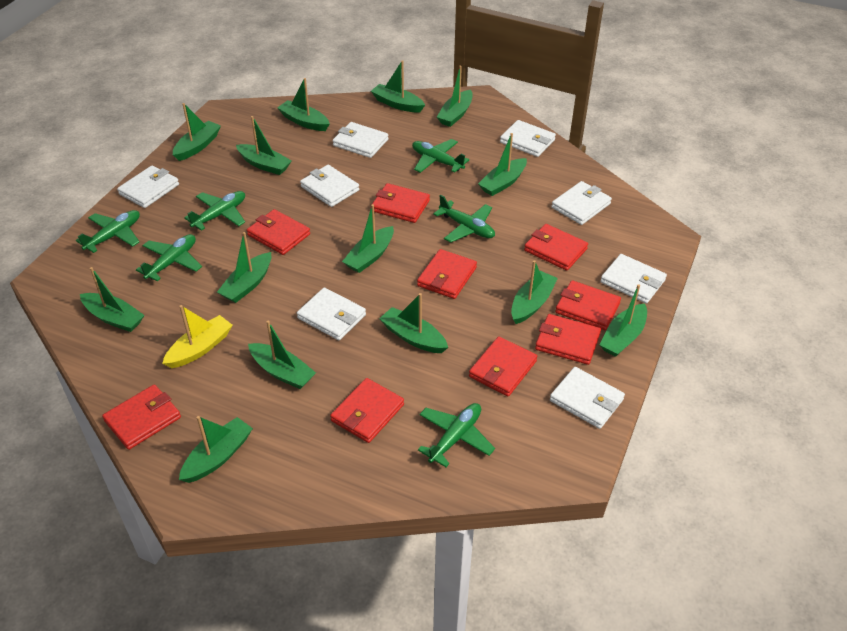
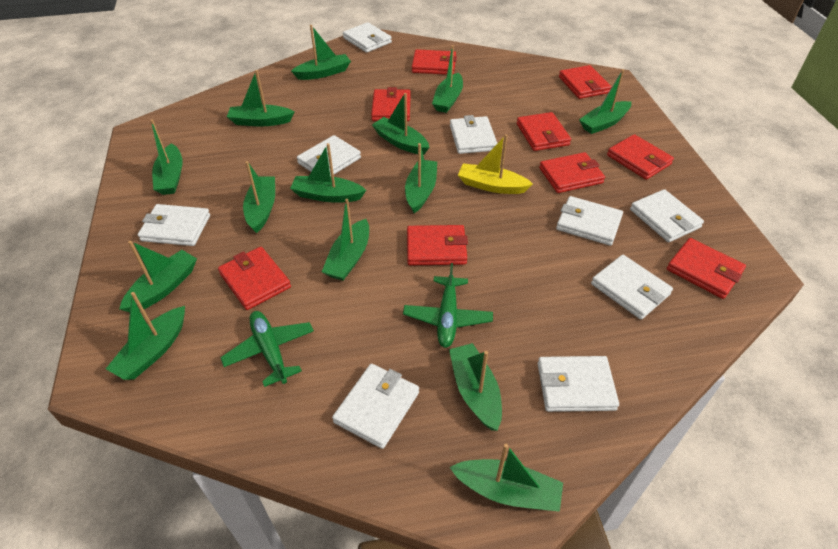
green plane: [76,210,140,253] [136,234,202,281] [184,191,245,231] [412,139,470,173] [418,403,495,467] [433,194,495,243] = 6 -> [220,311,314,387] [403,263,493,348] = 2
white wallet: [117,165,179,208] [297,287,366,340] [300,165,359,207] [333,122,389,158] [500,120,556,157] [550,367,625,429] [552,181,612,225] [600,254,667,303] = 8 -> [138,204,210,246] [297,135,361,176] [332,364,419,449] [343,22,392,53] [450,115,497,154] [538,356,619,412] [556,196,623,246] [591,255,673,320] [630,189,704,242] = 9

